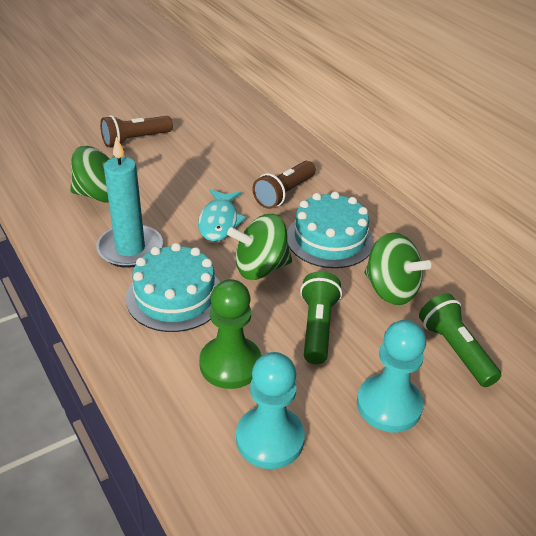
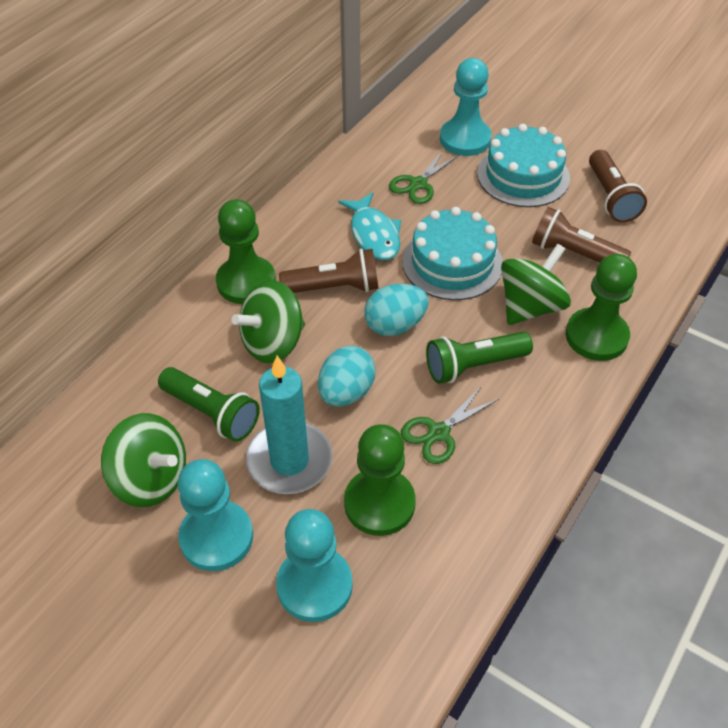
brown flashlight: [100,115,173,147] [252,161,316,209] = 2 -> [279,249,379,293] [532,207,631,263] [589,150,647,223] = 3
green pawn: [199,279,262,389] = 1 -> [216,199,276,304] [344,424,416,536] [565,254,637,361] = 3
green scissors: none = 0 -> [389,150,459,204] [401,386,499,464] = 2
turquoise egg: none = 0 -> [318,346,376,407] [364,284,429,336] = 2
turquoise pawn: [236,352,305,469] [357,320,426,432] = 2 -> [178,459,253,571] [276,509,353,622] [440,58,492,156] = 3

